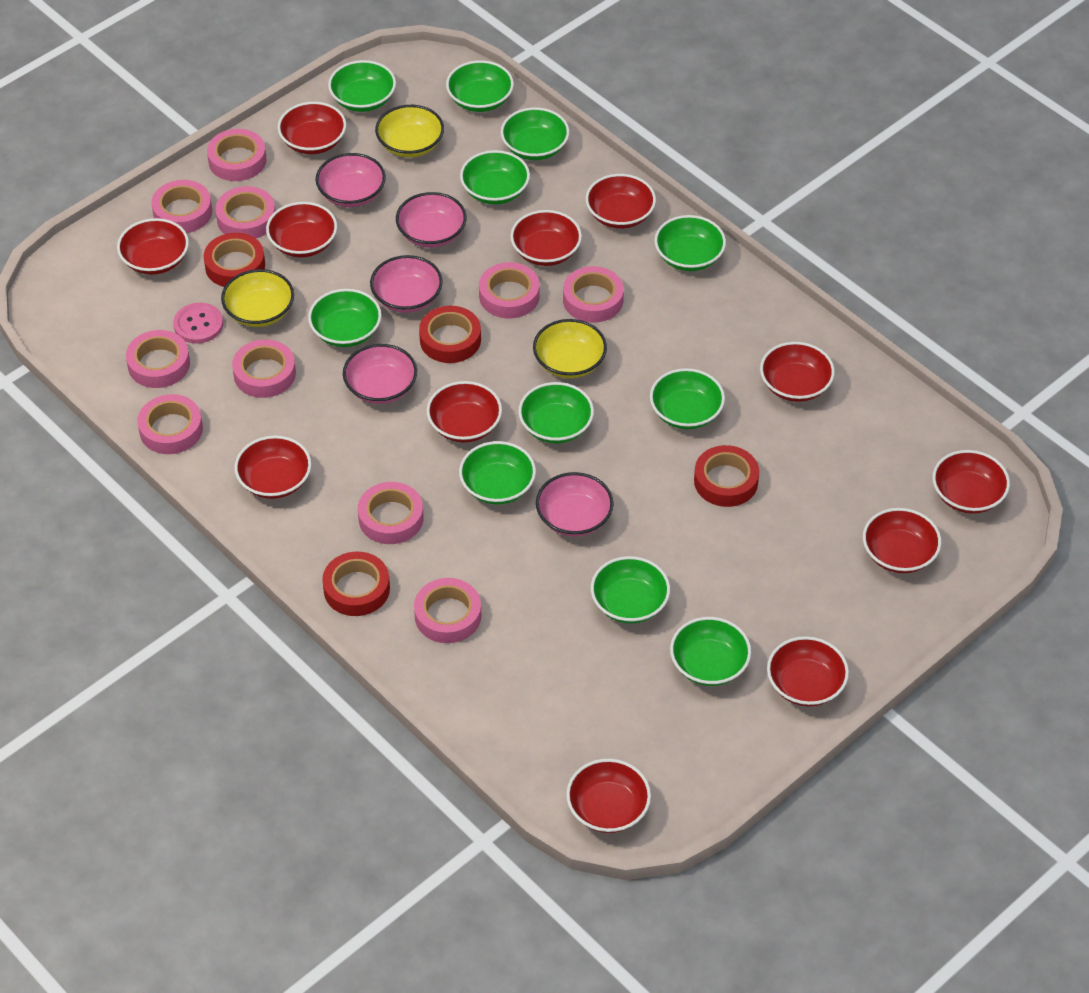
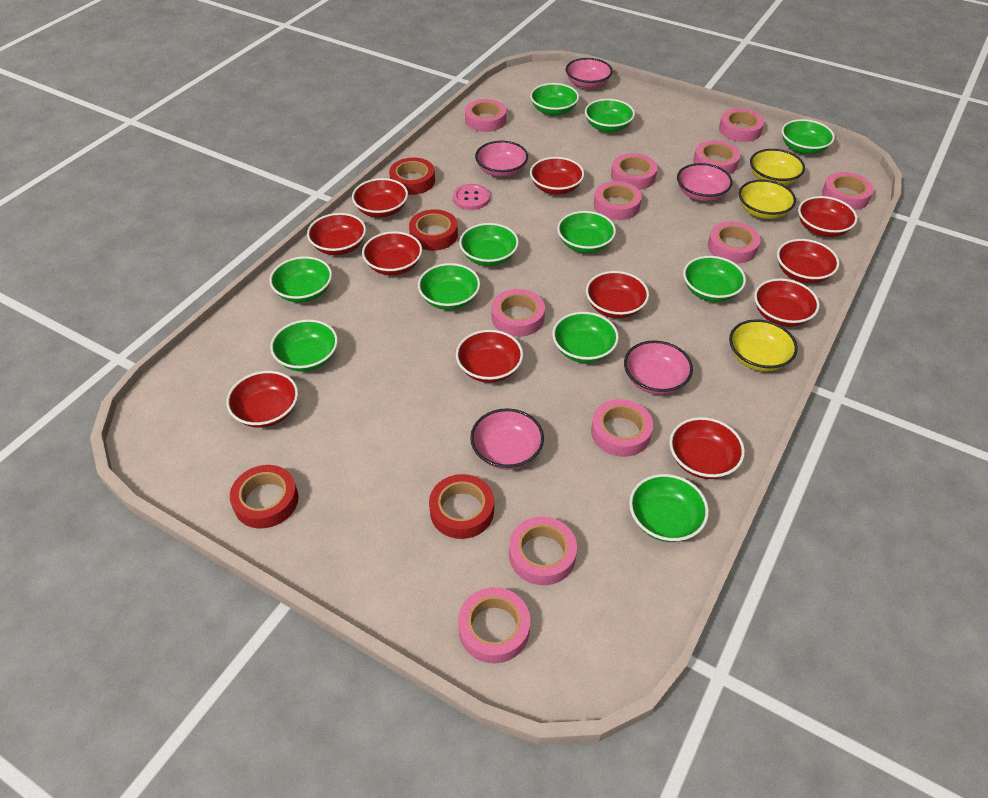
pink tape: [126,330,190,388] [137,394,203,454] [151,180,212,233] [207,129,267,181] [215,186,275,238] [232,339,296,398] [358,482,424,544] [414,578,481,643] [479,262,540,319] [563,266,624,323] = 10 -> [458,587,530,663] [465,99,506,132] [492,289,545,337] [509,516,577,585] [591,399,653,457] [594,181,642,220] [611,153,657,190] [693,140,740,175] [708,221,760,264] [719,108,764,142] [822,172,874,210] = 11
red bowl: [117,218,189,275] [234,436,311,499] [266,202,337,258] [278,102,346,154] [427,381,502,443] [510,210,582,266] [566,759,651,833] [586,174,656,229] [760,342,835,402] [767,636,849,707] [863,508,941,573] [932,450,1010,514] = 12 -> [226,371,298,428] [307,213,366,255] [352,178,408,218] [362,231,422,275] [456,330,523,383] [530,157,584,195] [586,271,649,318] [669,417,745,479] [754,278,820,327] [777,239,839,283] [798,196,857,237] = 11

